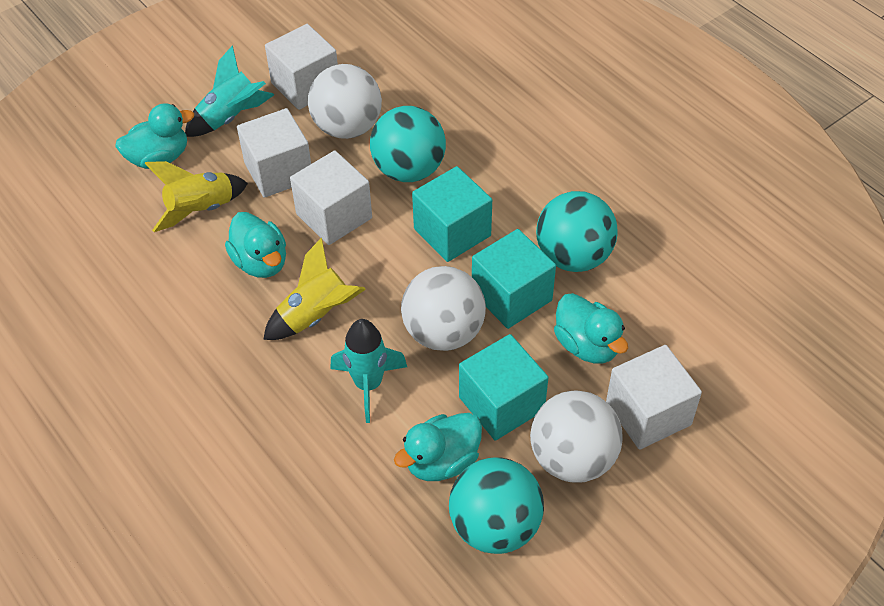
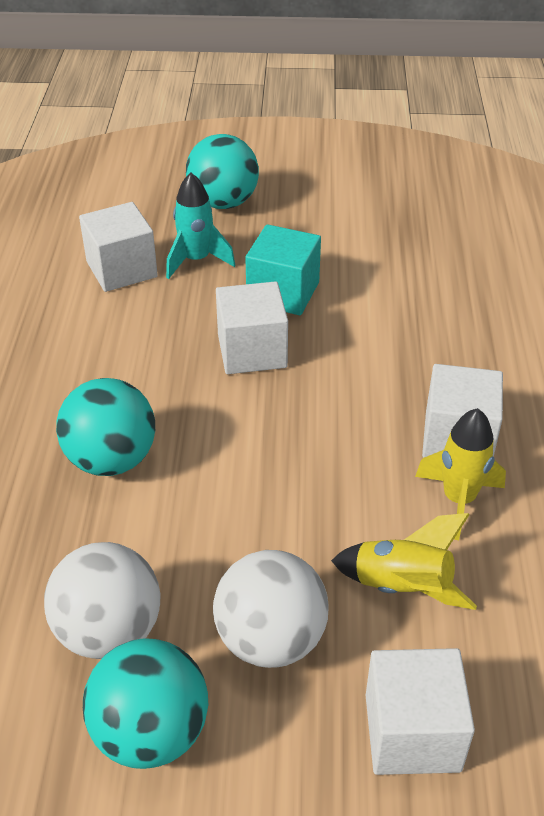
turquoise cube: [412,166,492,262] [459,334,549,440] [472,229,556,329] = 3 -> [245,224,321,315] = 1
turquoise duck: [115,104,194,169] [225,212,286,278] [394,413,482,481] [554,293,628,364] = 4 -> none = 0
turquoise rocket: [185,46,274,137] [330,319,407,423] = 2 -> [166,173,235,279] = 1
white ball: [308,64,382,139] [401,266,486,351] [530,390,623,483] = 3 -> [44,542,160,659] [213,550,329,668] = 2

